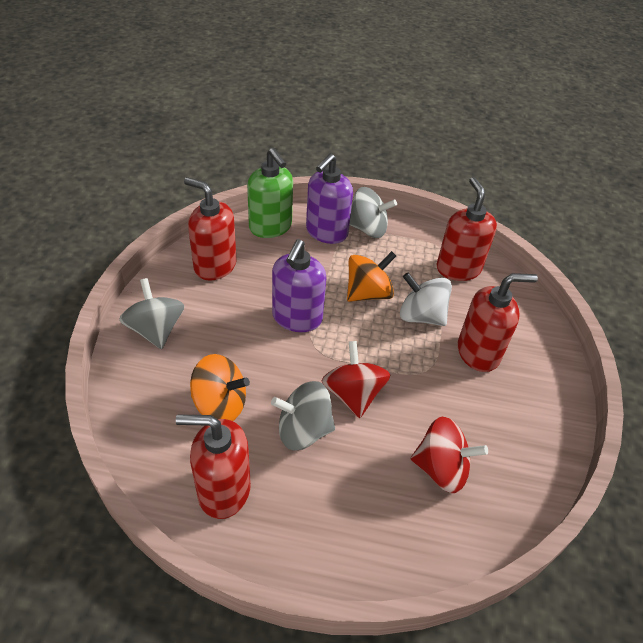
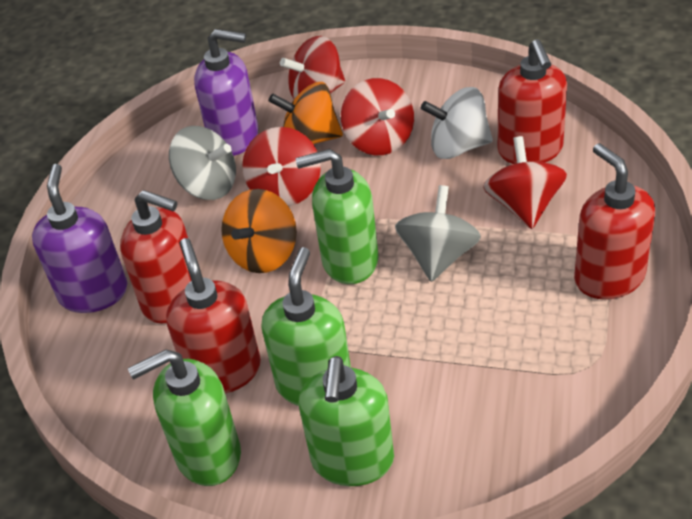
green soap dispenser: [247,148,293,238] = 1 -> [128,349,241,486] [261,247,351,406] [296,149,379,284] [299,356,394,486] = 4
grey spinning top: [119,278,184,349] [271,381,335,450] [350,187,397,238] = 3 -> [169,126,236,200] [395,185,481,282] = 2
red spinning top: [322,341,390,418] [411,417,488,493] = 2 -> [242,127,321,206] [280,36,345,99] [341,78,414,155] [483,136,567,229] = 4

